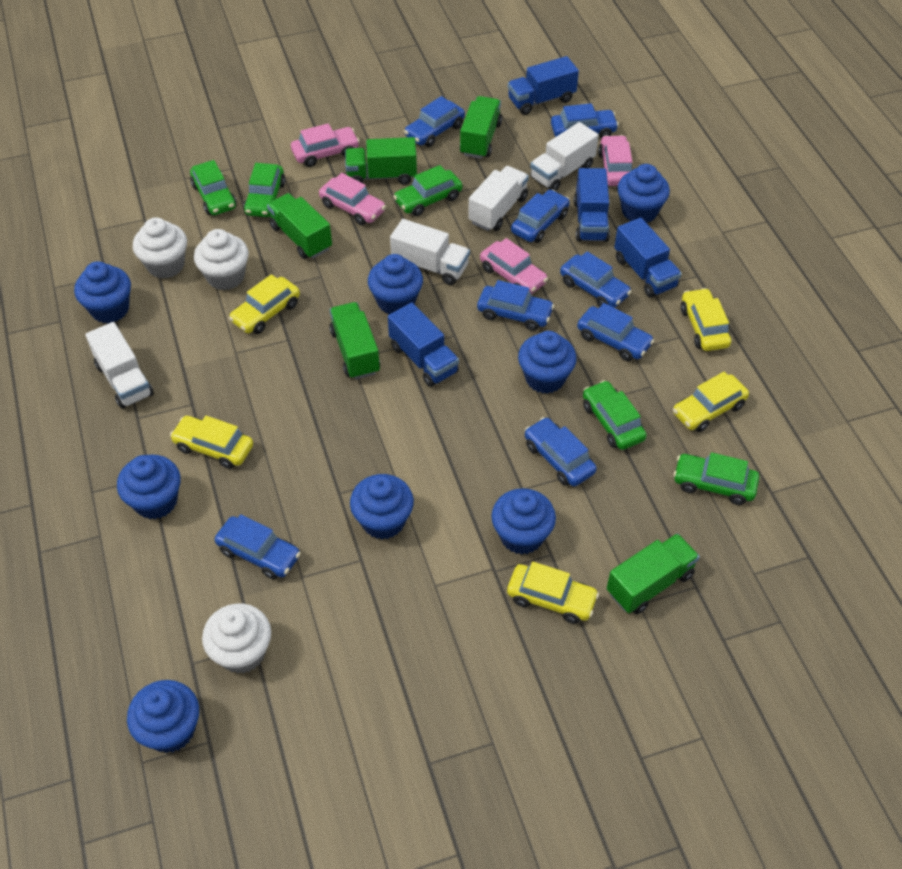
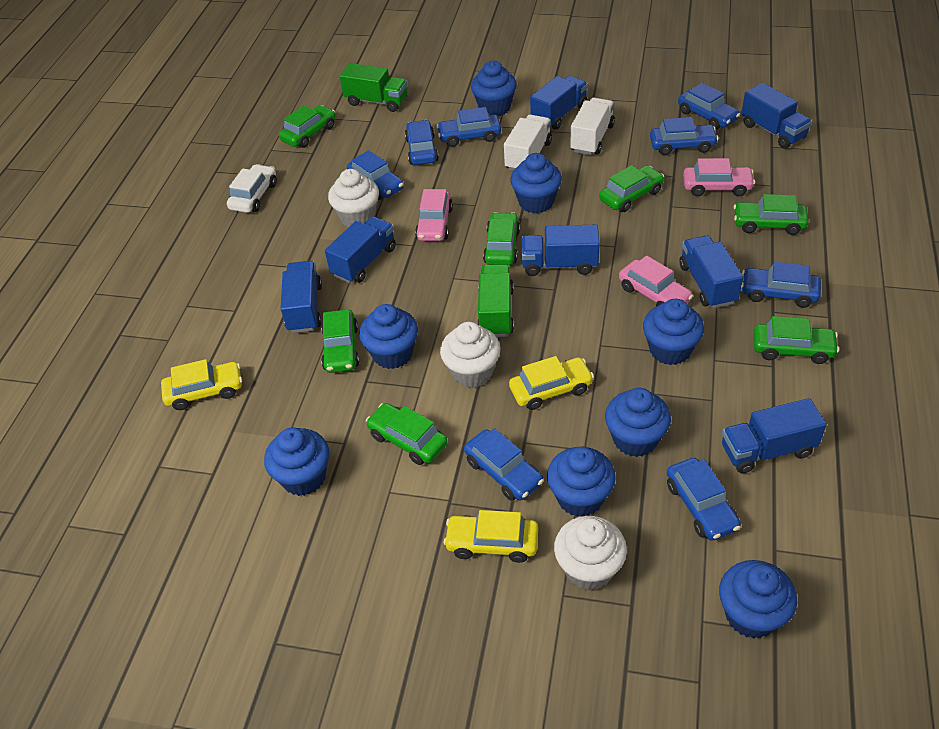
blue truck: [388,303,459,387] [508,56,579,115] [574,168,610,242] [614,217,682,298] = 4 -> [280,261,322,333] [325,216,396,283] [521,224,600,276] [530,75,588,130] [679,235,743,308] [722,398,827,474] [741,83,812,149] = 7
green car: [190,160,237,215] [243,163,286,217] [393,165,462,216] [583,380,647,450] [673,452,759,505] = 5 -> [279,105,336,148] [321,310,359,373] [366,403,448,465] [483,212,520,265] [599,165,664,212] [734,194,809,235] [753,316,839,364] = 7
green truck: [267,193,332,259] [329,302,380,379] [345,137,417,185] [460,96,502,159] [607,533,700,615] = 5 -> [340,63,408,112] [477,264,514,337] = 2
pink car: [291,123,360,167] [319,173,386,225] [480,238,548,294] [598,135,632,186] = 4 -> [415,189,453,241] [619,255,693,307] [683,158,755,197] = 3
white car: none = 0 -> [227,164,277,213] = 1
white truck: [85,322,154,409] [390,219,470,285] [468,166,529,231] [530,122,599,191] = 4 -> [504,115,552,171] [570,98,615,155] = 2
yellow car: [170,416,253,469] [229,274,300,334] [507,561,599,624] [673,372,749,432] [681,288,731,351] = 5 -> [161,359,242,410] [444,510,538,563] [509,356,594,410] = 3

